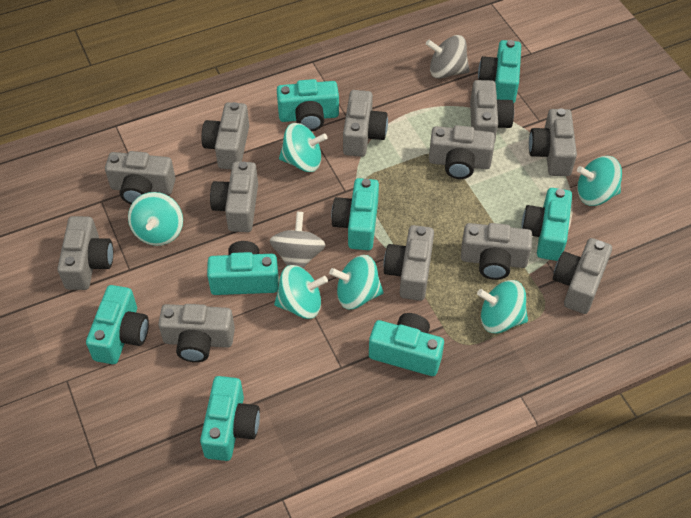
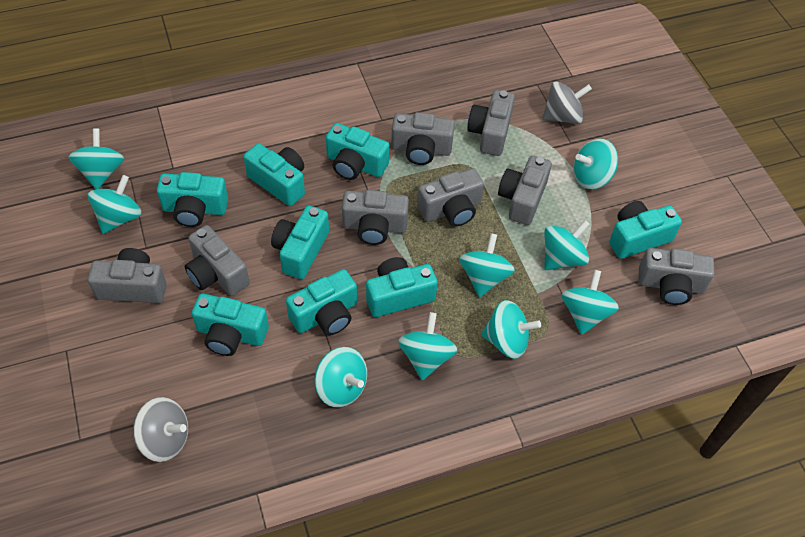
grey camera: [57,216,113,290] [105,151,175,204] [158,304,235,362] [201,102,249,169] [210,162,258,232] [343,90,388,157] [384,225,434,301] [429,125,495,179] [461,223,532,280] [470,80,514,144] [529,108,577,176] [553,238,612,314] = 12 -> [88,248,167,303] [185,225,250,296] [342,190,409,245] [391,112,455,165] [417,168,484,227] [467,90,515,156] [498,155,552,225] [639,248,714,305] = 8
turquoise spinning top: [128,192,183,246] [274,265,328,319] [279,123,327,172] [329,255,384,310] [477,280,528,333] [577,156,622,206] = 6 -> [68,128,124,189] [87,175,142,234] [315,347,367,407] [398,312,458,380] [459,233,515,297] [481,300,541,359] [544,220,590,270] [562,270,619,335] [574,139,618,190] = 9

